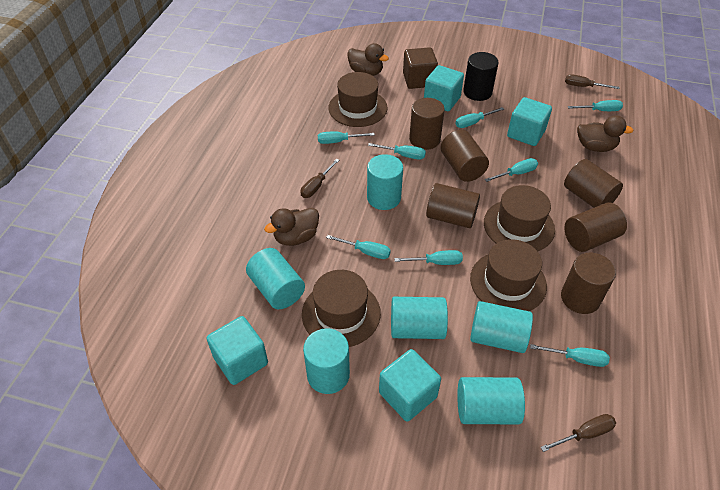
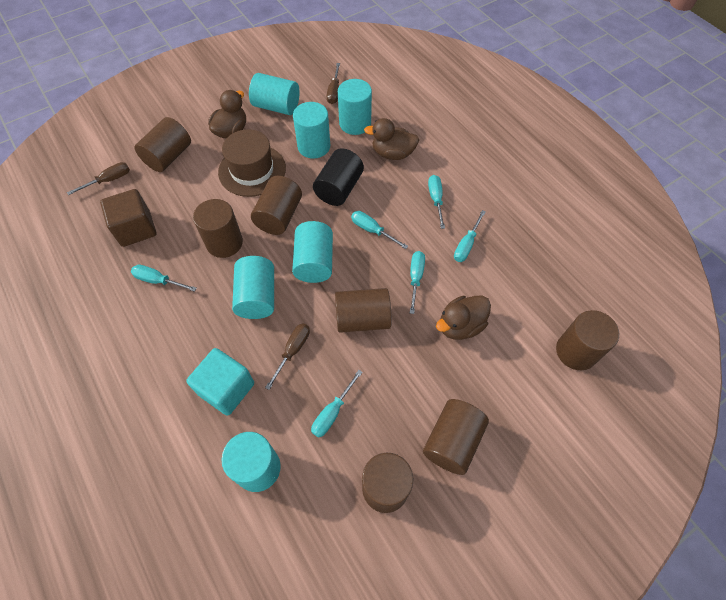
brown cylinder: [409,98,445,150] [426,183,480,228] [441,130,489,182] [561,253,616,314] [564,159,623,208] [564,202,627,252] = 6 -> [135,117,191,172] [193,199,243,258] [251,176,302,235] [335,288,391,333] [362,453,413,513] [423,399,489,475] [556,310,619,370] = 7
brown hat: [302,270,381,347] [328,72,387,127] [470,239,547,311] [484,185,555,251] = 4 -> [218,129,286,197] = 1
turquoise cube: [206,316,268,385] [379,349,441,422] [424,65,464,111] [507,97,552,146] = 4 -> [186,348,254,416] = 1
turquoise screwdriver: [318,131,375,144] [326,235,391,259] [368,143,426,160] [394,250,463,265] [455,107,504,128] [485,158,538,182] [530,344,610,367] [568,100,623,111] = 8 -> [131,265,197,292] [311,370,363,438] [351,211,408,249] [410,251,425,314] [428,175,445,229] [454,210,486,262] = 6

